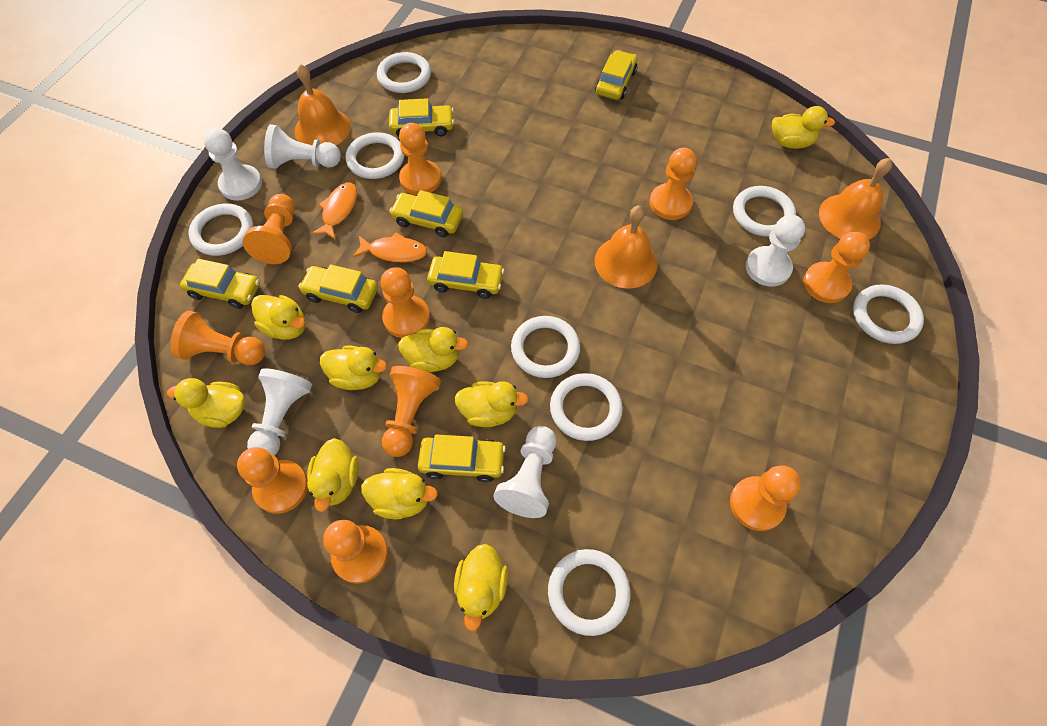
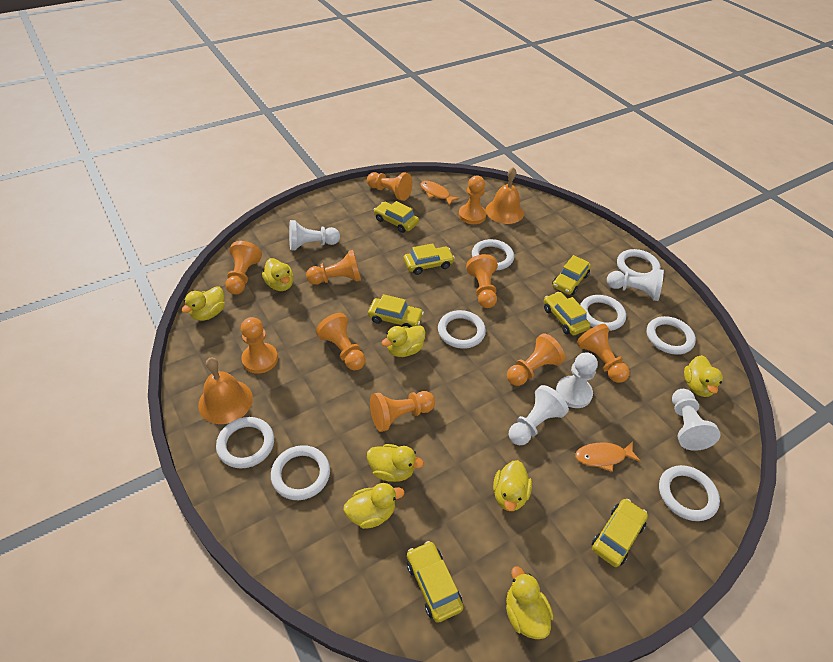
orange bell: [295,64,351,146] [595,206,658,288] [819,158,892,240] = 3 -> [198,358,253,424] [486,167,524,224] = 2
yellow duck: [167,378,245,428] [251,295,306,340] [307,438,359,512] [320,346,387,390] [361,468,438,519] [398,327,468,372] [454,381,529,427] [454,544,508,631] [772,106,835,149] = 9 -> [182,286,225,321] [262,258,294,291] [344,483,405,529] [367,444,424,482] [382,325,426,357] [493,460,532,511] [506,566,553,639] [684,355,723,397] = 8

